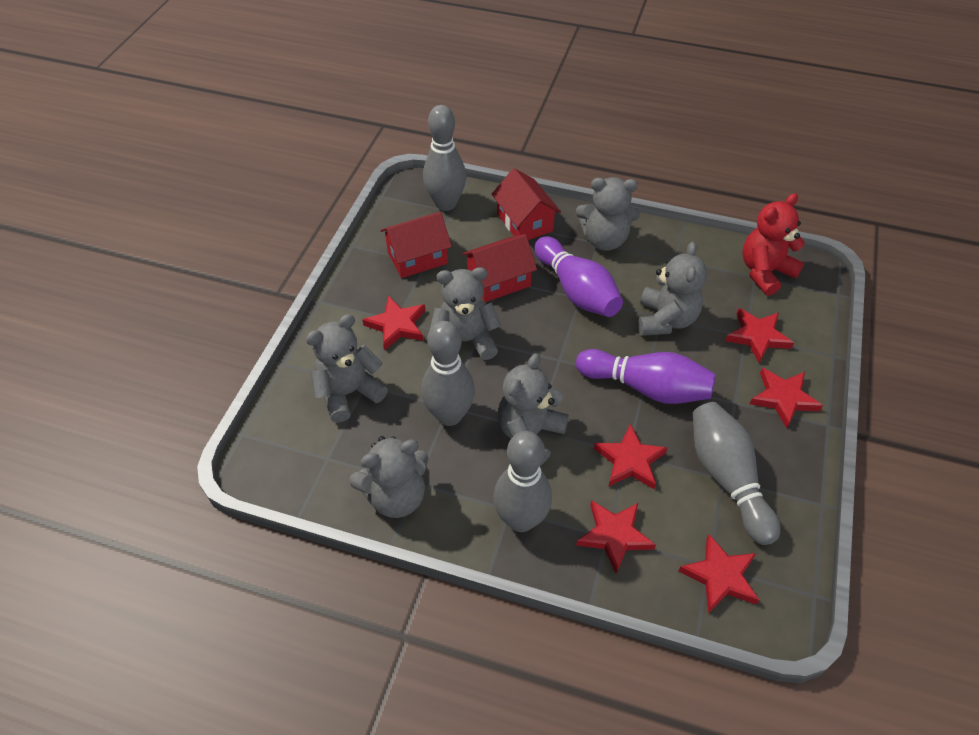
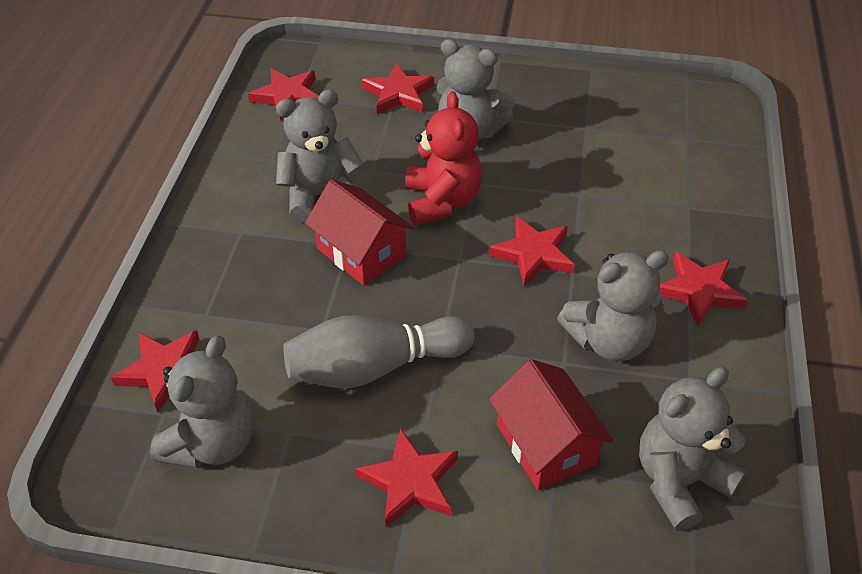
grey bowling pin: [421,321,475,426] [423,105,466,211] [493,431,552,532] [693,402,780,545] = 4 -> [283,315,475,388] = 1
grey teddy bear: [306,314,388,423] [349,436,429,518] [429,267,501,360] [497,353,569,466] [576,177,640,251] [638,242,707,336] = 6 -> [150,335,254,468] [276,90,363,223] [437,39,515,140] [557,250,669,361] [639,367,746,531] = 5
purple bowling pin: [534,236,623,317] [576,349,716,404] = 2 -> none = 0
red house: [381,212,452,278] [462,234,537,302] [492,168,561,240] = 3 -> [305,179,414,286] [489,359,614,490] = 2

